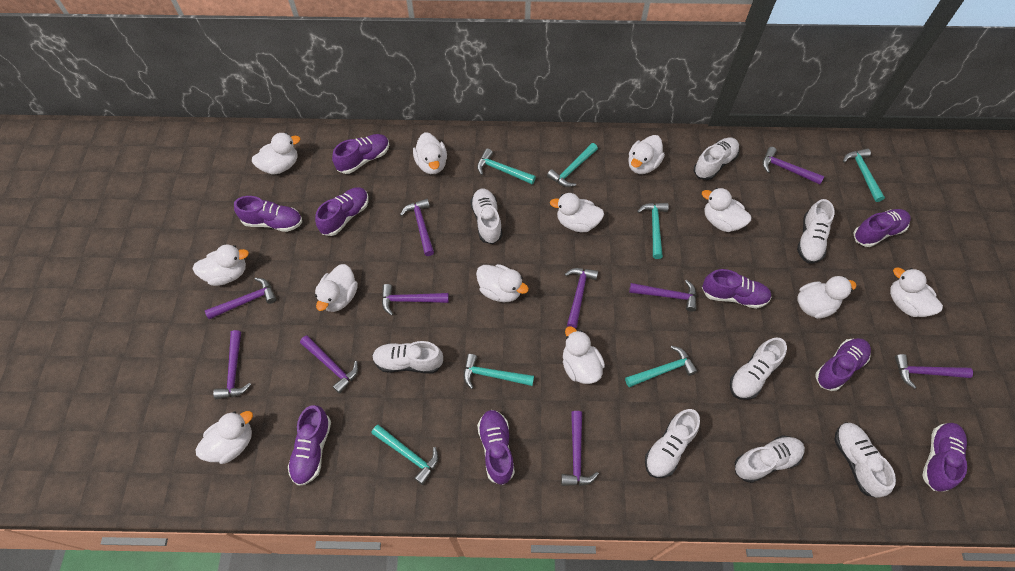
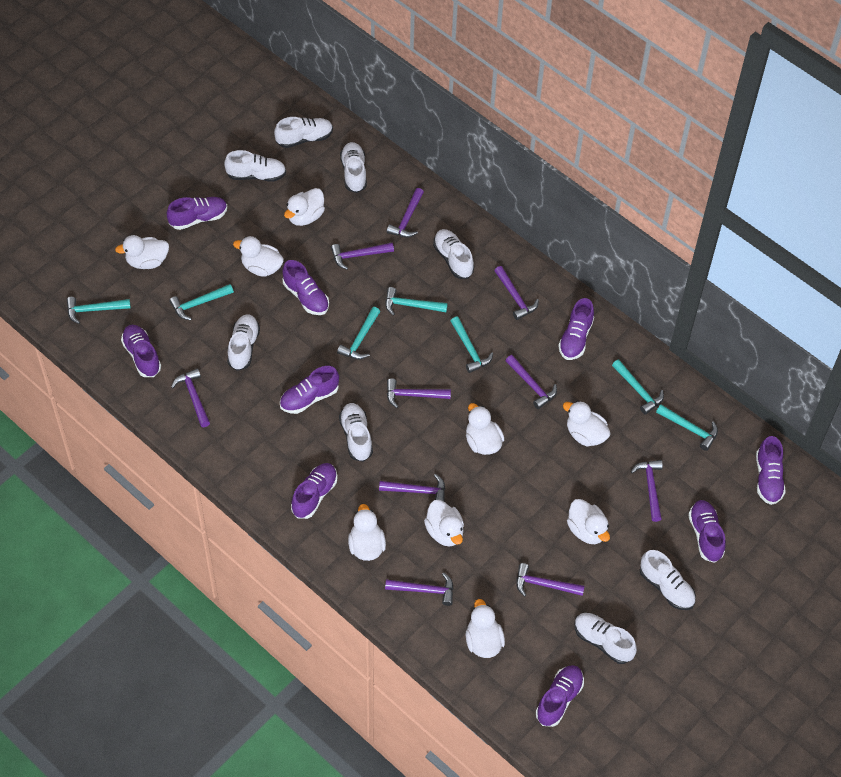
white duck: [193,244,249,286] [196,411,253,464] [252,133,300,175] [315,264,358,312] [413,132,447,174] [476,264,529,302] [550,193,604,232] [563,326,605,384] [628,135,665,174] [702,188,751,232] [797,276,857,319] [890,267,943,317] = 12 -> [115,235,169,269] [233,236,284,277] [284,188,325,226] [348,504,386,561] [424,500,464,547] [465,599,505,658] [466,403,505,455] [563,401,611,447] [567,499,610,544] = 9

